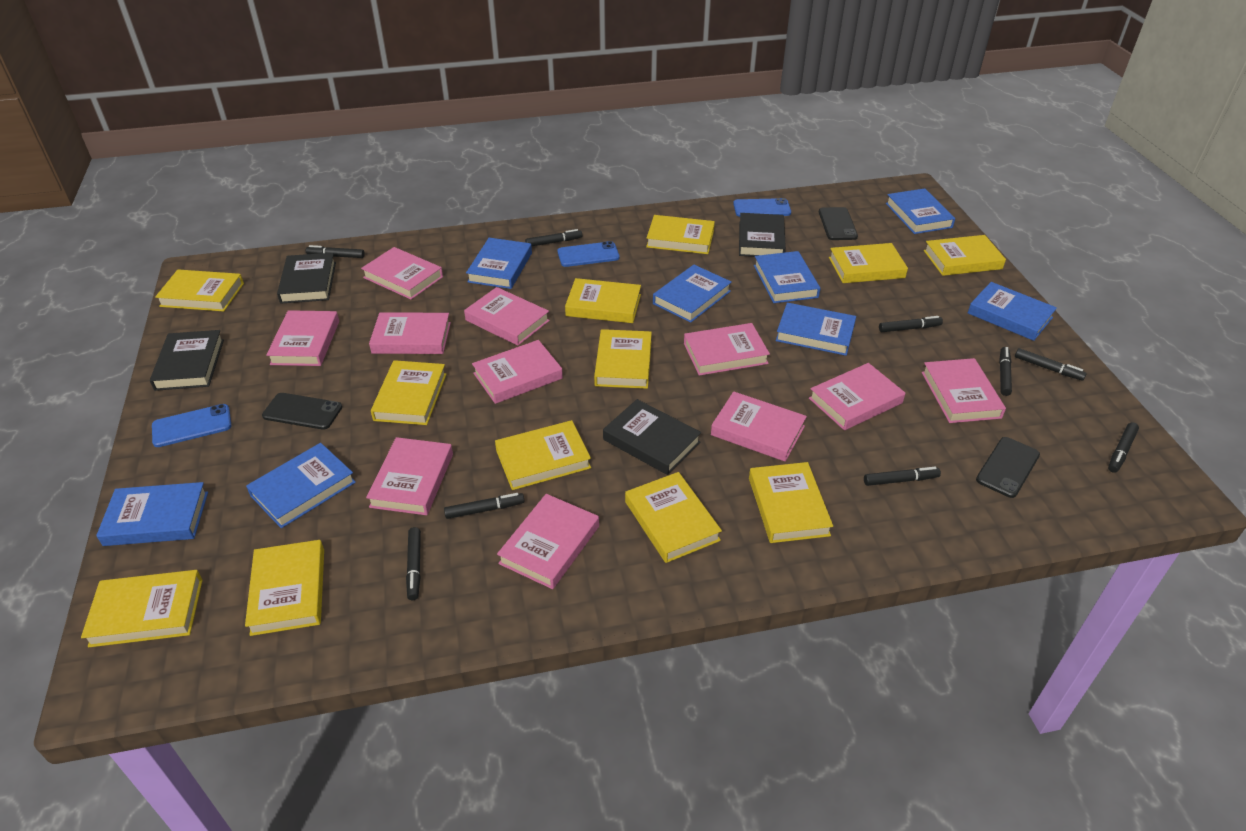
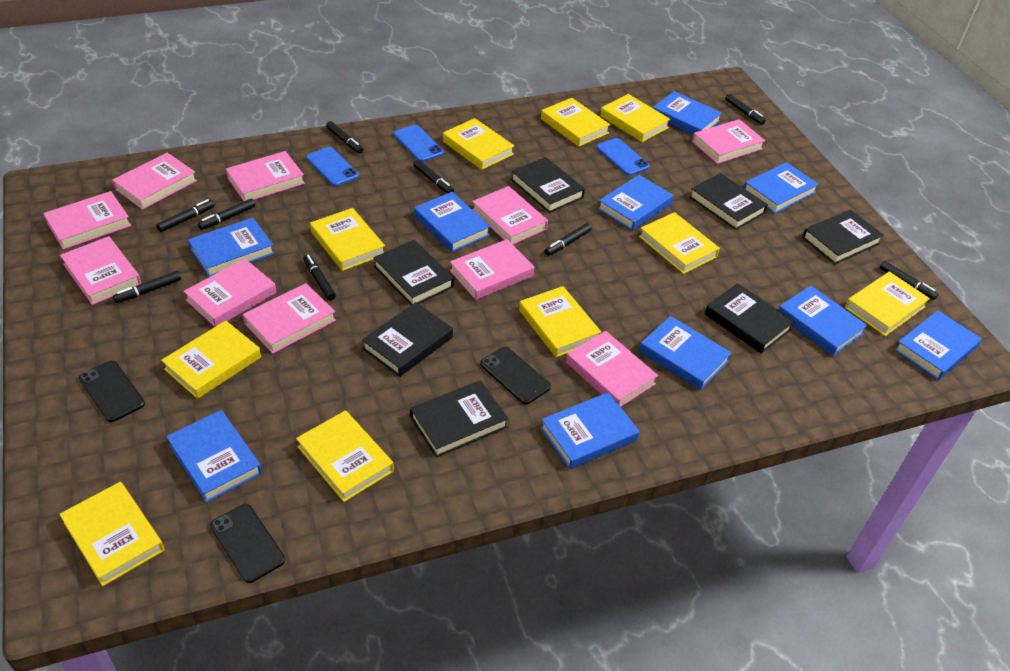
black book: [150,330,224,391] [277,253,336,304] [603,399,701,475] [739,213,786,257] = 4 -> [362,302,453,377] [373,240,454,305] [410,380,508,458] [511,157,585,213] [689,173,768,230] [705,283,795,354] [802,210,884,264] = 7
blue book: [96,482,208,546] [246,443,356,528] [466,238,532,289] [653,265,732,323] [754,251,821,303] [776,303,856,356] [886,188,955,234] [968,282,1057,341] = 8 -> [166,410,262,503] [188,217,275,277] [414,192,490,252] [540,392,640,469] [598,175,673,231] [639,316,732,390] [653,91,722,135] [744,162,819,214] [779,286,868,356] [894,310,982,380] = 10
pink book: [266,310,339,366] [361,247,443,299] [366,437,453,515] [369,312,451,354] [464,287,550,346] [472,340,563,404] [497,494,599,589] [684,323,770,376] [711,392,807,462] [809,363,905,430] [922,358,1006,423] = 11 -> [43,191,131,250] [60,236,142,305] [112,153,197,210] [183,258,277,327] [226,151,305,201] [243,283,336,354] [450,239,534,300] [472,186,548,245] [566,331,658,407] [692,119,765,164] = 10
yellow book: [81,570,203,647] [155,270,244,311] [245,540,324,636] [371,360,446,425] [495,420,591,490] [565,278,641,323] [594,329,652,389] [625,472,722,563] [646,215,715,254] [749,462,833,543] [829,243,908,283] [924,235,1006,276] = 12 -> [59,482,164,586] [161,321,261,399] [296,410,394,502] [310,208,385,271] [443,118,514,170] [519,286,601,357] [541,98,610,147] [600,94,671,142] [639,212,720,274] [845,272,930,336] = 10

